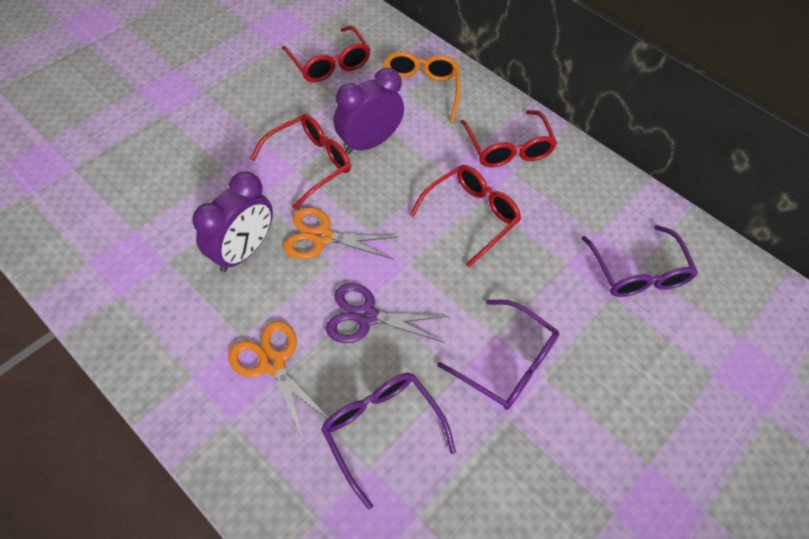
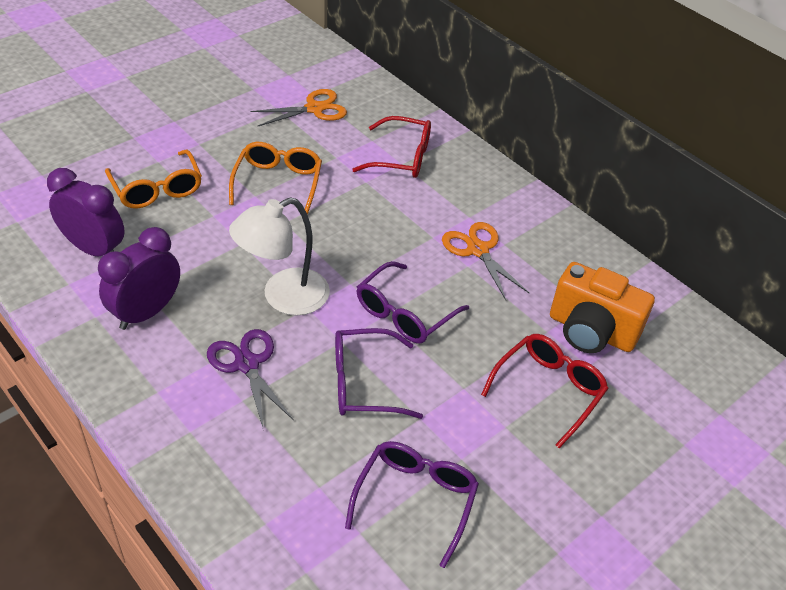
orange camera: none = 0 -> [550,262,655,353] = 1
orange glasses: [382,52,460,122] = 1 -> [105,150,202,209] [229,142,322,215] = 2
red glasses: [250,114,351,209] [282,26,371,82] [410,165,521,267] [460,110,557,167] = 4 -> [352,116,431,178] [481,334,609,448] = 2
white lamp: none = 0 -> [229,197,330,316] = 1

